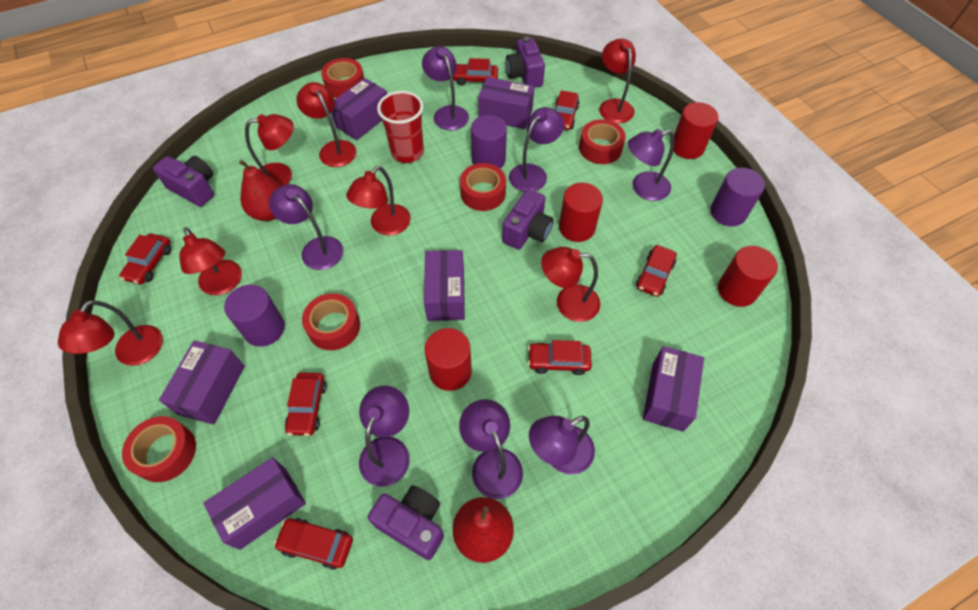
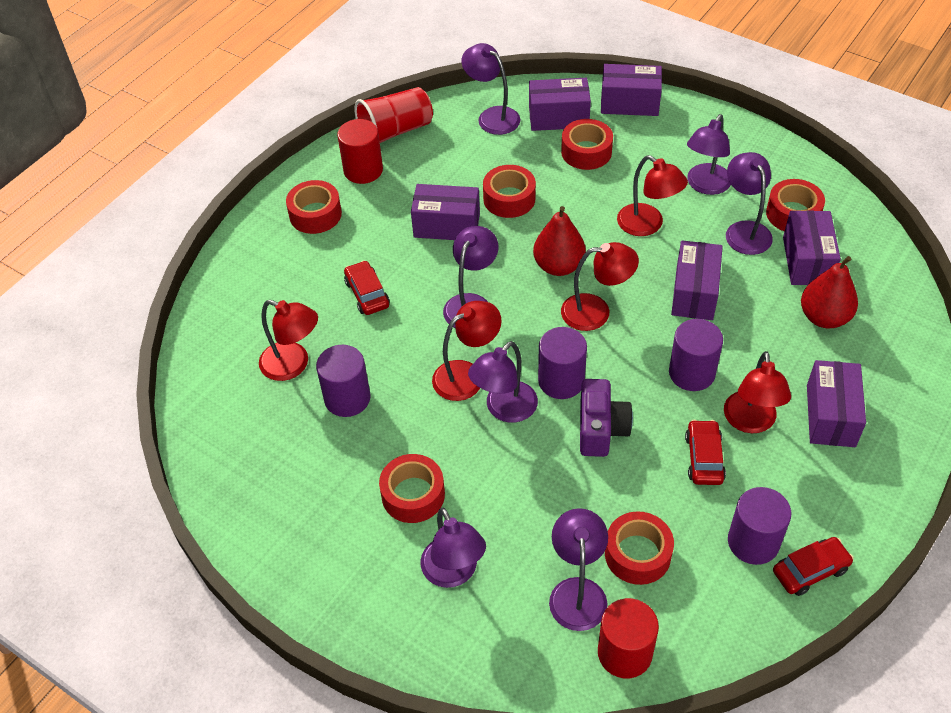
purple camera: [153,156,214,207] [368,486,444,560] [502,189,554,250] [506,37,545,88] = 4 -> [580,379,633,457] = 1
purple cylinder: [224,285,285,347] [471,115,507,169] [711,168,765,227] = 3 -> [316,345,370,417] [538,327,587,399] [669,319,723,391] [728,487,791,565] = 4
red car: [119,233,172,284] [274,518,353,570] [285,372,327,436] [453,58,498,86] [528,340,592,375] [555,90,580,130] [636,245,677,297] = 7 -> [344,260,390,315] [685,420,726,485] [773,537,854,596] = 3
red cylinder: [425,328,472,391] [559,183,603,242] [673,102,719,159] [718,246,778,307] = 4 -> [337,119,383,184] [598,598,659,678] = 2
red lamp: [58,300,163,366] [179,227,242,295] [245,114,294,186] [296,82,357,167] [346,166,411,236] [541,247,600,322] [599,39,636,123] = 7 -> [259,300,318,381] [432,301,501,401] [561,242,639,331] [617,155,688,236] [724,351,791,433] = 5
red tape: [122,416,196,482] [302,293,360,350] [321,58,364,98] [460,163,506,211] [579,119,626,164] = 5 -> [286,180,342,234] [379,454,445,523] [483,165,536,218] [561,119,613,170] [605,511,674,585] [766,179,825,231] = 6

